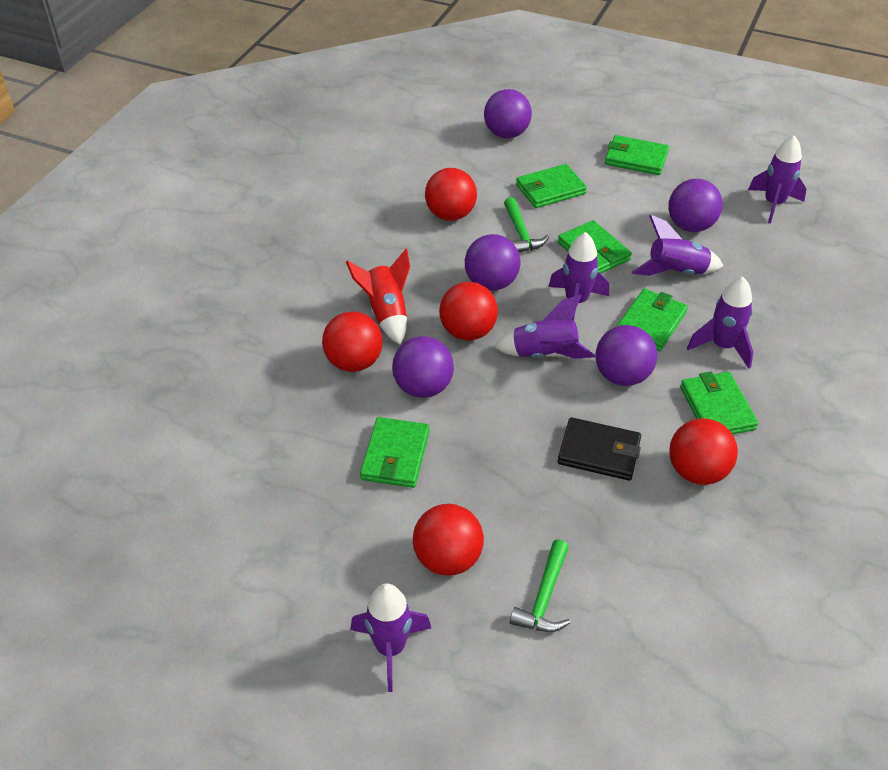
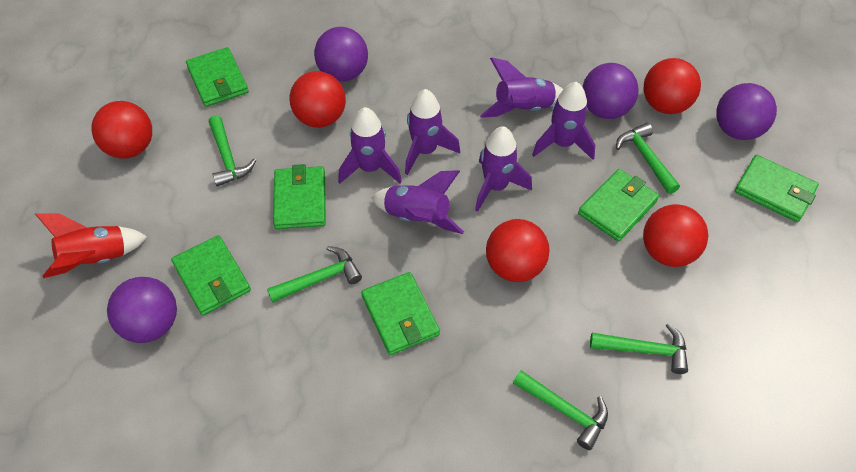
black wallet: [558,417,641,481] = 1 -> none = 0
green hammer: [504,197,549,252] [510,539,570,632] = 2 -> [209,115,256,187] [267,246,362,303] [513,370,608,450] [590,323,688,374] [616,123,680,194] = 5
purple ball: [392,336,454,398] [465,234,520,291] [484,89,532,138] [595,325,657,386] [669,179,723,232] = 5 -> [107,277,177,343] [314,27,368,82] [582,63,639,119] [716,83,777,140] = 4

